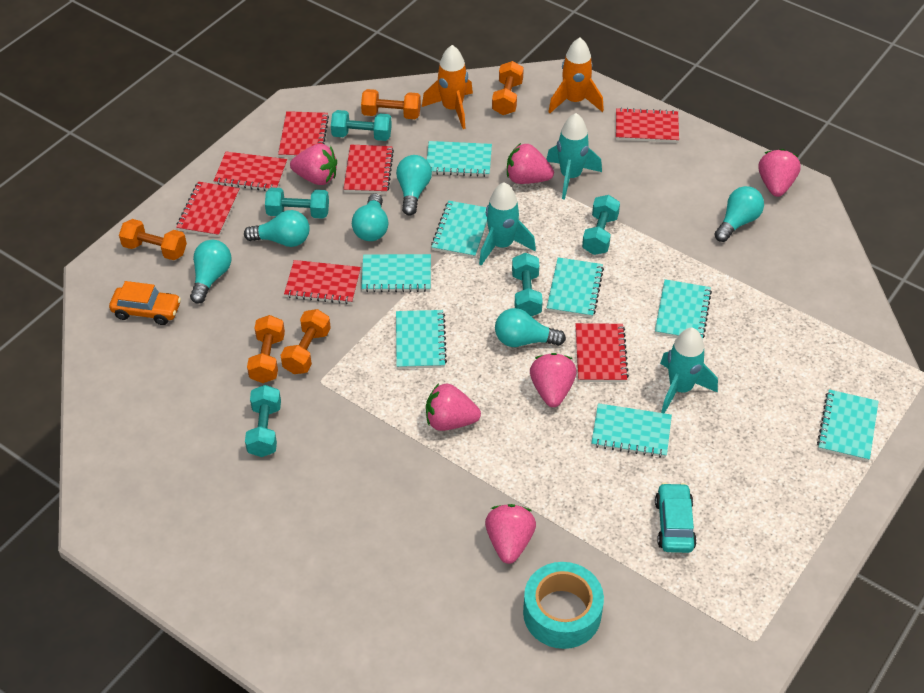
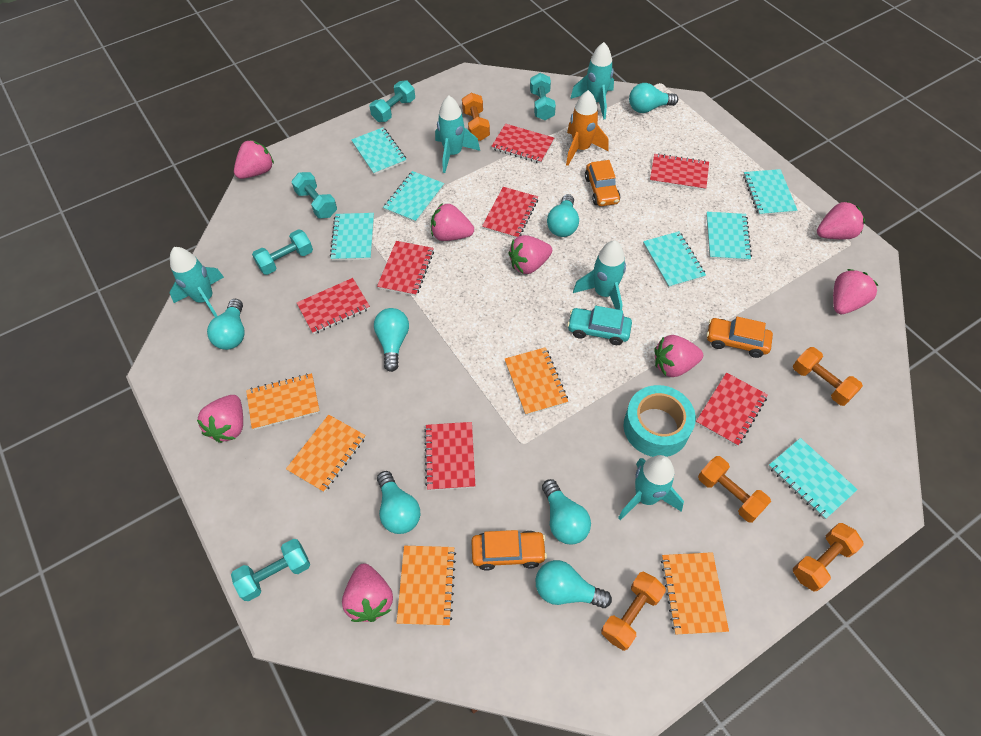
orange car: [109,281,181,325] = 1 -> [471,530,547,571] [585,160,620,206] [707,317,773,358] = 3
orange notebook: none = 0 -> [246,373,320,430] [286,415,366,493] [397,546,456,626] [505,347,568,415] [661,552,729,635] = 5
orange rocket: [422,45,473,129] [548,38,604,113] = 2 -> [566,90,609,166] = 1
pink strawberry: [290,144,337,185] [426,383,481,431] [485,504,536,564] [507,143,554,184] [530,353,577,407] [759,149,801,197] = 6 -> [196,395,243,443] [234,140,274,179] [342,563,393,622] [431,203,474,241] [508,235,552,274] [654,335,703,377] [817,201,865,240] [833,269,878,314] = 8
turquoise light bulb: [190,240,231,304] [244,210,310,247] [352,193,388,241] [396,155,432,216] [495,308,566,347] [714,186,764,242] = 6 -> [207,299,245,350] [374,308,409,372] [377,471,420,534] [536,560,612,608] [542,479,591,544] [547,194,579,237] [629,83,678,113] = 7
turquoise notebook: [361,254,431,292] [396,310,447,369] [427,141,492,177] [431,201,487,258] [547,257,604,318] [591,403,672,458] [655,279,712,339] [817,389,879,461] = 8 -> [330,213,374,261] [351,127,407,175] [383,171,444,223] [643,231,706,288] [706,212,752,261] [743,169,798,216] [768,438,858,520] = 7
turquoise rocket: [479,182,536,266] [546,113,602,200] [660,328,718,413] = 3 -> [170,247,224,317] [435,96,480,173] [570,42,614,120] [573,240,626,310] [618,455,684,520] = 5

